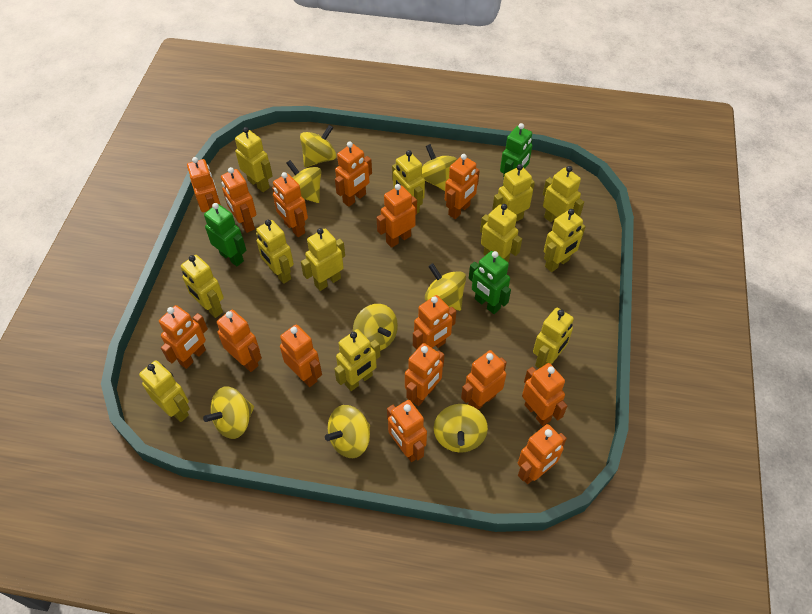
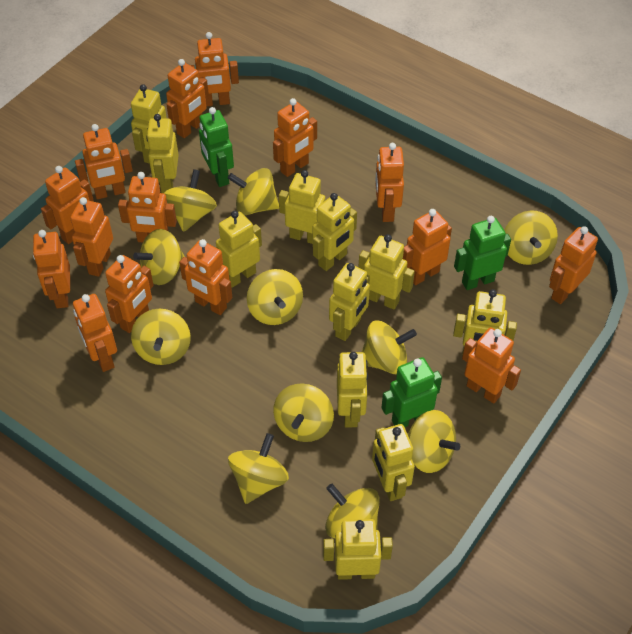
yellow robot: [139,360,190,422] [181,255,224,318] [235,127,273,192] [256,220,294,284] [301,228,345,291] [334,329,380,391] [392,150,425,213] [480,204,522,263] [492,164,535,222] [533,308,574,368] [543,166,584,222] [544,209,586,272] = 12 -> [131,84,167,164] [146,114,179,193] [216,211,262,288] [279,170,325,244] [313,193,357,271] [323,519,393,580] [329,263,370,341] [337,352,368,427] [358,234,415,309] [372,424,415,501] [453,289,517,351] = 11
yellow spinning top: [203,386,254,439] [286,160,321,203] [300,125,337,167] [325,405,370,458] [353,304,398,351] [421,144,457,191] [425,263,466,311] [434,404,488,453] = 8 -> [131,309,191,365] [133,229,185,285] [164,169,217,232] [228,168,279,215] [228,433,289,504] [247,269,303,325] [273,383,334,442] [325,484,380,539] [362,321,417,375] [407,410,460,473] [504,210,558,265] = 11

